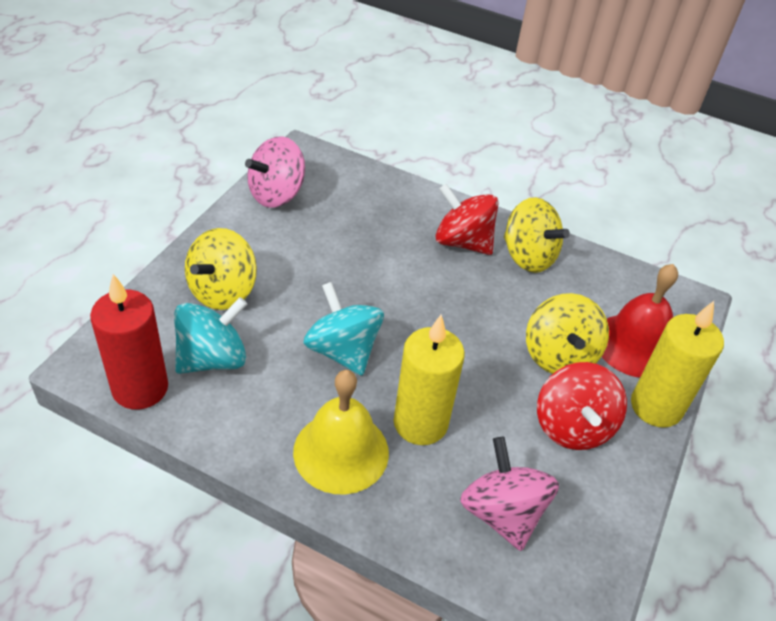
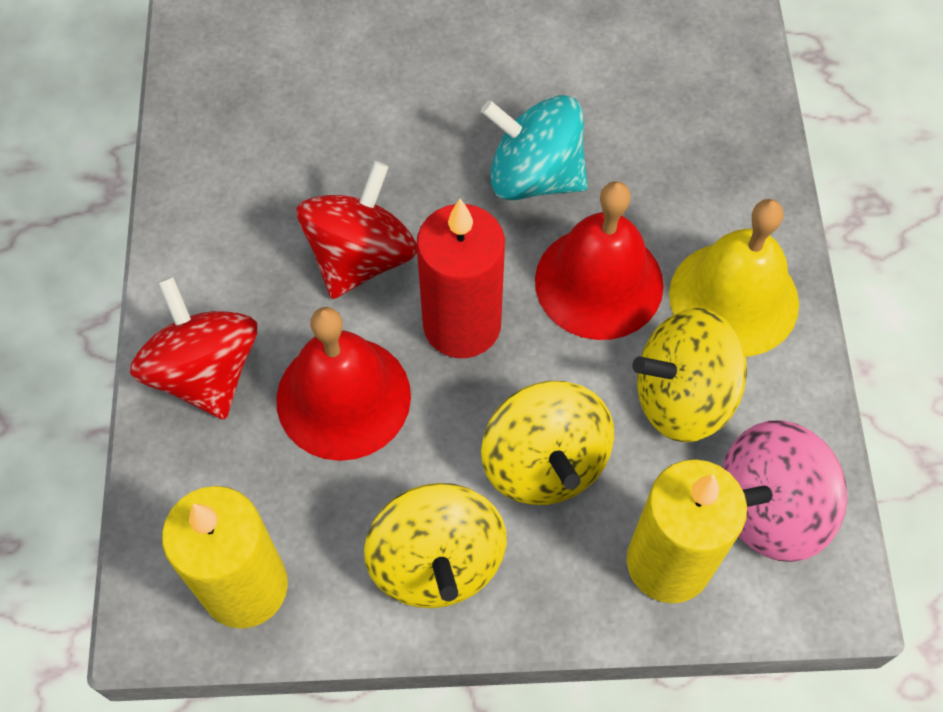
pink spinning top: [245,136,305,208] [460,437,559,551] = 2 -> [722,420,847,562] = 1
red bell: [602,264,678,378] = 1 -> [276,307,411,461] [535,181,664,340] = 2
turquoise spinning top: [174,297,247,374] [304,282,384,376] = 2 -> [481,95,588,200] = 1

